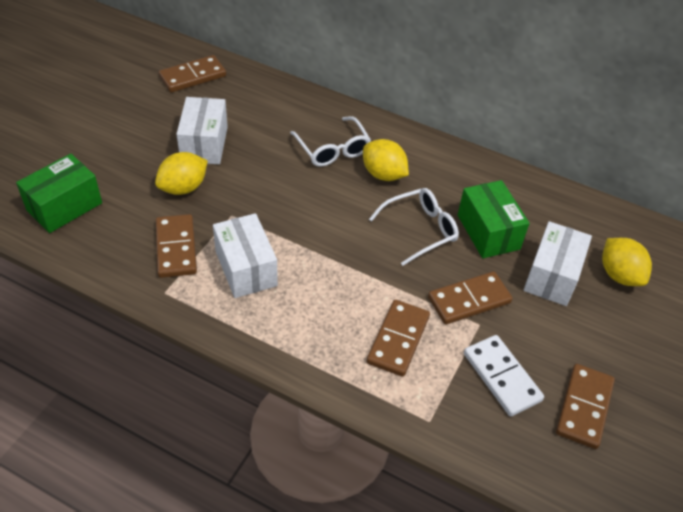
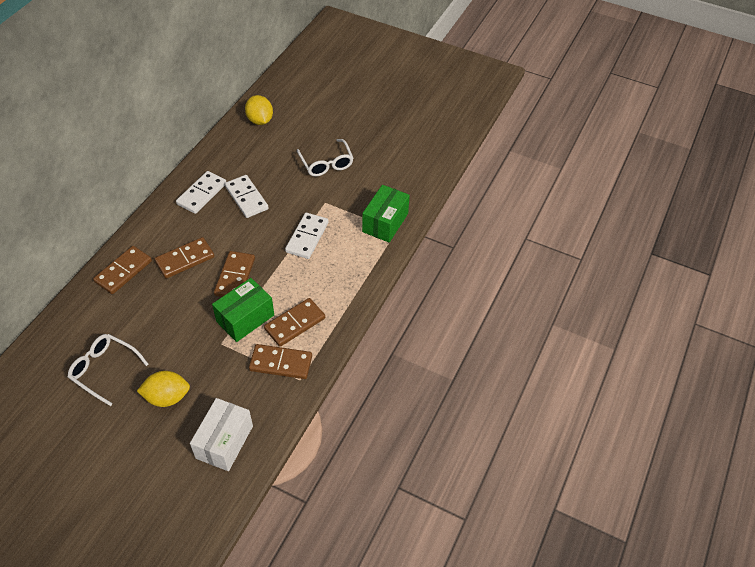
white box: [176,97,228,164] [213,213,278,298] [523,221,592,306] = 3 -> [190,398,253,471] = 1
white domino: [464,335,544,416] = 1 -> [176,171,226,214] [225,175,269,218] [285,213,329,259] = 3
yellow lemon: [155,152,208,195] [363,139,409,181] [602,238,652,286] = 3 -> [137,371,190,407] [245,95,273,125] = 2

